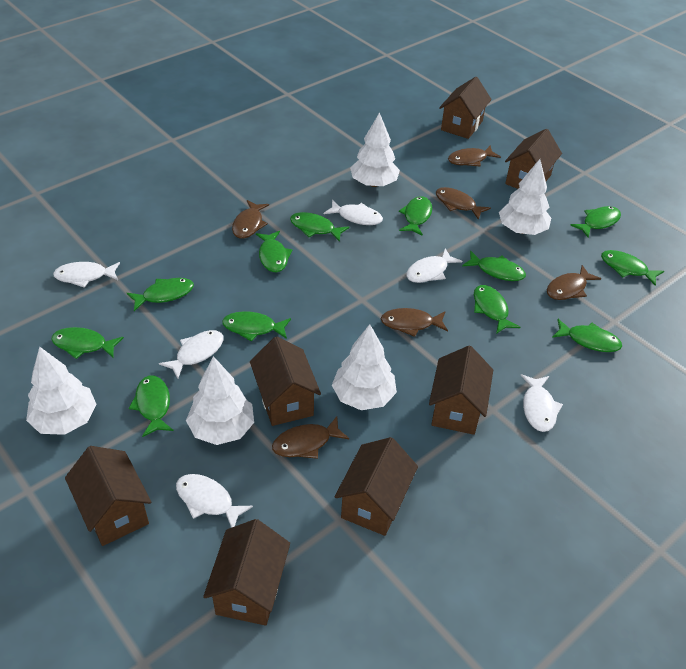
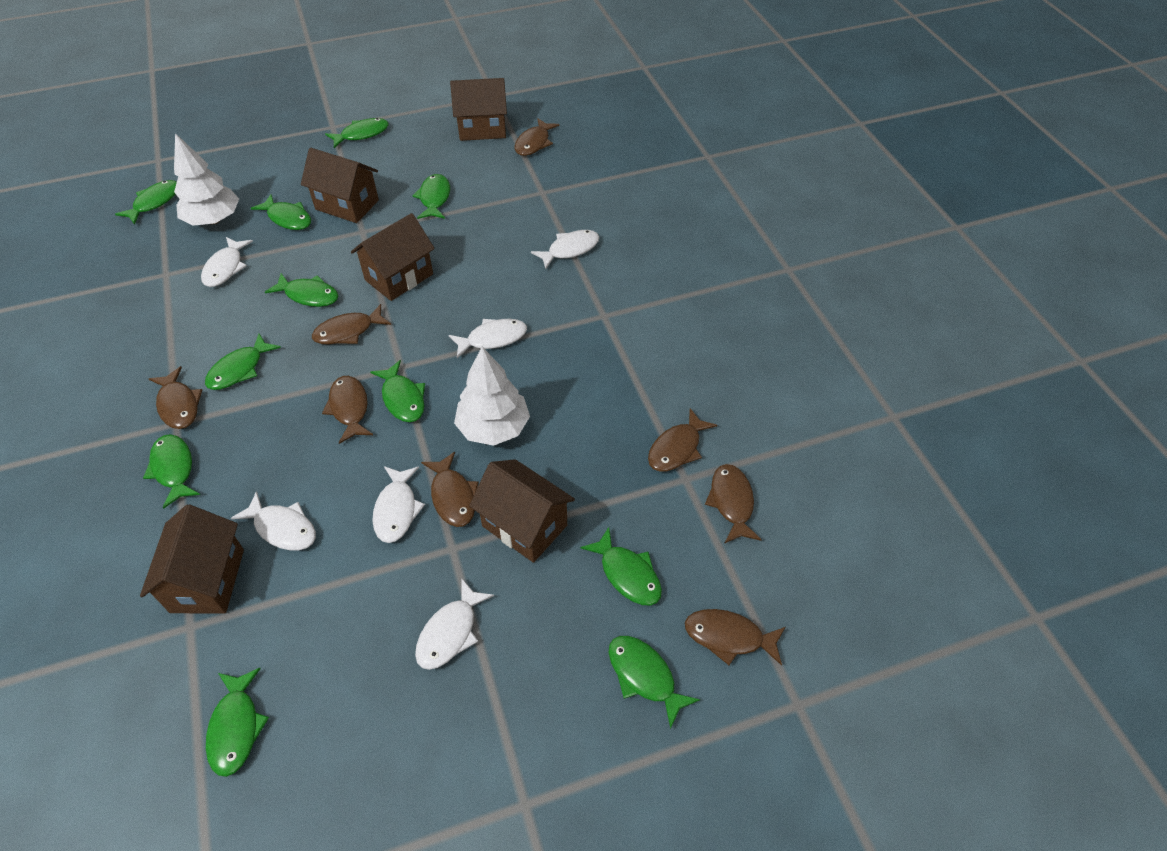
brown fish: [232,200,269,239] [272,416,349,459] [381,308,448,337] [436,187,491,220] [448,145,501,167] [547,265,601,300] = 6 -> [149,366,202,429] [312,304,391,344] [322,376,373,444] [421,452,479,527] [514,118,560,156] [648,408,717,472] [685,609,785,665] [705,464,762,544] = 8
brown house: [65,446,151,546] [203,519,290,626] [250,337,321,426] [335,437,418,536] [429,346,493,435] [439,77,492,139] [505,129,562,189] = 7 -> [140,505,244,614] [301,148,379,223] [351,213,435,301] [450,78,507,141] [469,459,575,563] = 5
green fish: [51,327,124,359] [127,278,194,311] [129,375,174,437] [222,311,291,341] [256,231,293,272] [290,212,349,242] [399,196,432,236] [462,251,526,281] [474,285,521,334] [552,319,622,352] [570,206,621,237] [601,250,664,286] = 12 -> [115,180,177,225] [143,434,200,509] [205,334,281,390] [206,668,269,777] [251,194,311,230] [265,273,338,307] [325,118,389,148] [370,360,425,422] [412,174,450,219] [580,527,662,606] [609,636,700,729] = 11
white tree: [26,347,97,435] [186,356,254,445] [332,324,397,410] [350,112,400,187] [499,159,551,235] = 5 -> [174,133,239,226] [454,347,530,446] = 2

